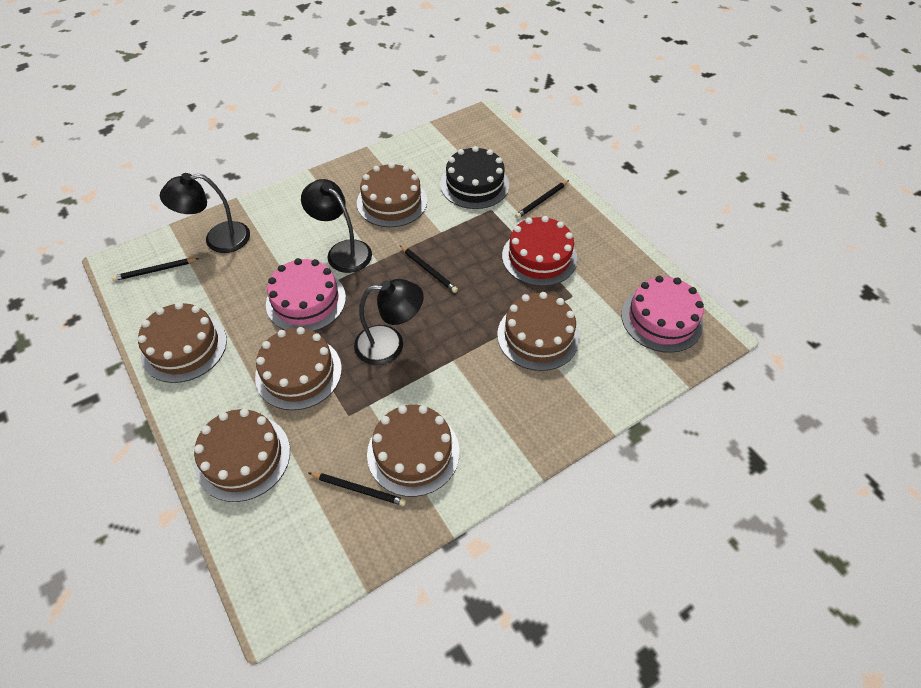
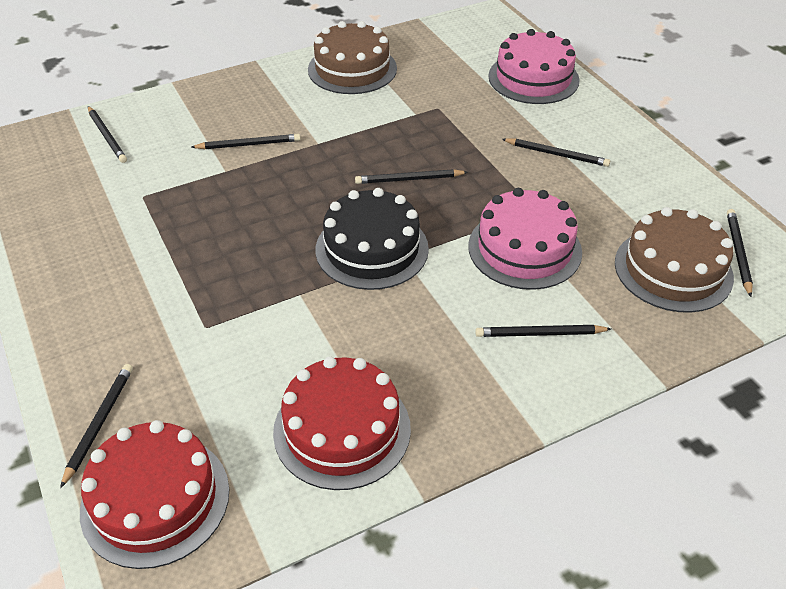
black lamp: [160,173,250,253] [301,179,372,273] [354,279,424,365] = 3 -> none = 0
black pencil: [112,258,199,281] [309,472,406,506] [400,246,458,293] [515,180,569,219] = 4 -> [60,364,133,488] [88,106,127,163] [191,134,301,149] [355,169,468,184] [475,325,611,337] [502,138,610,167] [727,209,753,297] = 7
brown cake: [138,302,227,383] [194,409,290,502] [255,327,342,410] [357,162,427,227] [367,405,460,497] [497,292,580,371] = 6 -> [308,21,397,94] [615,207,734,313] = 2
red cake: [502,216,577,286] = 1 -> [80,420,229,569] [273,356,411,490] = 2

